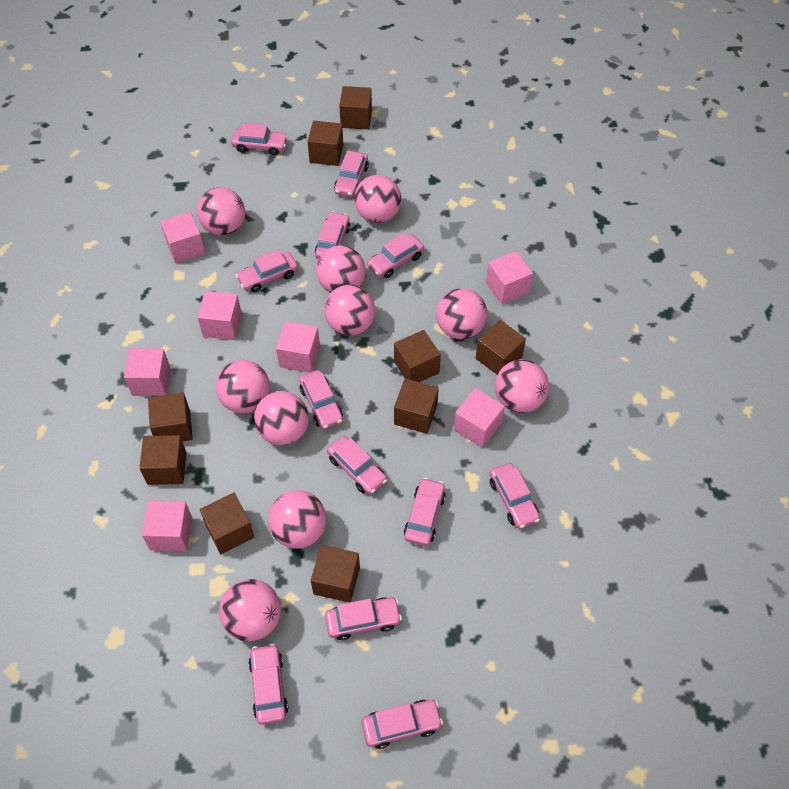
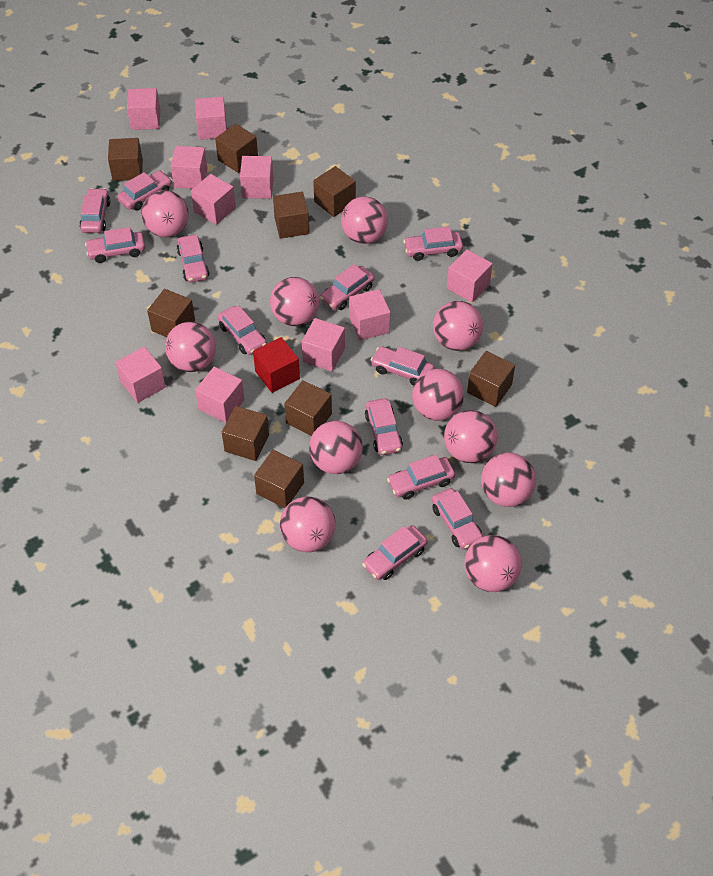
pink ball: [197,187,245,236] [216,360,270,413] [219,579,281,641] [254,391,309,445] [268,490,326,549] [316,245,366,293] [324,285,375,336] [354,175,401,223] [436,288,487,339] [495,359,549,413] = 10 -> [142,190,189,237] [165,322,216,372] [270,277,319,326] [280,497,336,552] [309,421,363,474] [341,197,388,244] [412,369,464,421] [433,301,483,351] [444,410,497,463] [464,535,522,592] [481,452,536,507] = 11
pink cube: [124,348,170,396] [142,501,192,551] [160,212,205,263] [197,291,242,340] [276,321,320,373] [454,388,505,448] [486,251,533,305] = 7 -> [116,347,166,403] [127,88,160,130] [171,146,207,189] [191,174,236,225] [195,97,227,140] [195,367,245,423] [240,156,273,199] [302,318,345,371] [349,289,390,341] [447,249,493,303] = 10
red cube: none = 0 -> [253,337,300,393] = 1

